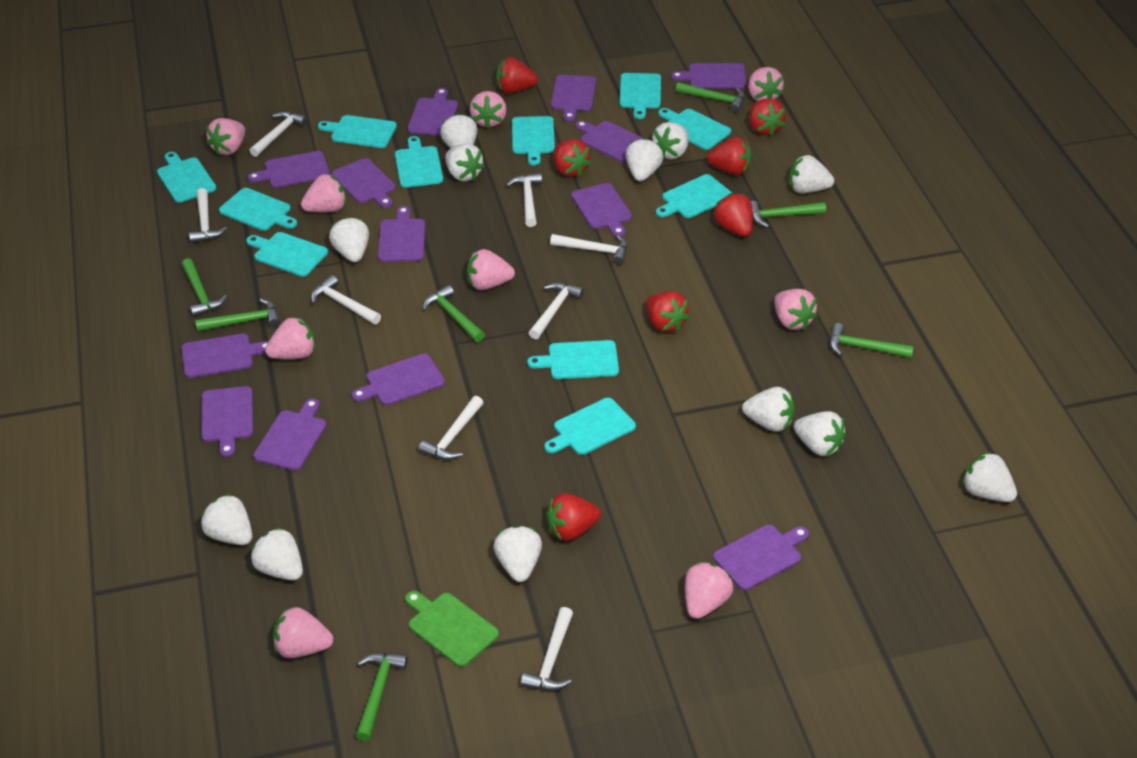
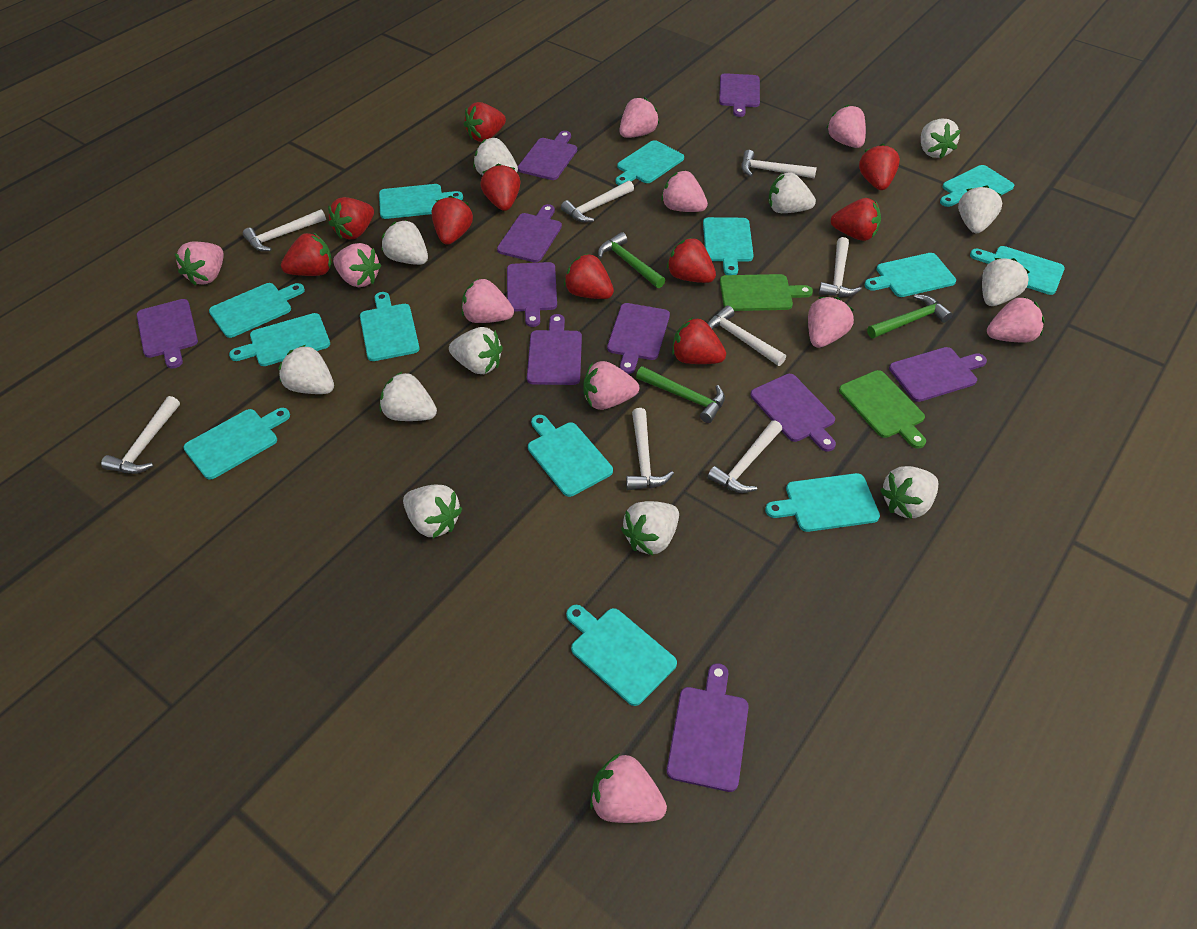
green cutting board: [405,591,499,667] = 1 -> [720,274,813,311] [839,370,926,449] = 2
green hammer: [181,258,227,317] [195,299,280,332] [356,653,408,741] [423,285,485,342] [676,82,745,113] [751,201,826,228] [830,323,914,358] = 7 -> [598,232,665,288] [636,366,725,423] [867,294,952,338] = 3
pink strawberry: [206,118,245,156] [265,316,315,359] [273,607,333,658] [301,174,346,212] [467,249,515,290] [470,91,507,129] [685,562,733,619] [748,67,784,101] [774,289,818,330] = 9 -> [175,241,224,286] [333,243,382,287] [462,278,514,323] [583,361,639,410] [590,753,667,823] [619,97,659,138] [661,171,708,212] [808,297,854,348] [827,104,866,148] [987,297,1045,343] = 10
purple cutting board: [182,334,269,378] [201,386,253,457] [248,151,330,188] [253,399,326,471] [332,158,396,208] [351,354,445,405] [378,206,425,262] [407,88,458,136] [551,75,596,122] [571,183,632,237] [575,120,643,162] [671,63,747,89] [713,525,809,590] = 13 -> [137,299,198,369] [497,204,562,262] [507,262,557,327] [518,131,577,180] [527,314,582,385] [607,303,670,374] [667,663,749,792] [719,73,760,117] [750,374,836,452] [889,347,987,402] = 10
red strawberry: [496,57,538,94] [546,493,601,541] [553,139,591,177] [646,291,690,332] [707,137,751,175] [713,193,753,237] [749,99,786,136] = 7 -> [281,233,332,276] [328,197,374,239] [432,196,473,245] [464,102,506,142] [480,163,521,211] [564,253,614,299] [667,238,716,283] [672,317,726,364] [831,198,881,241] [859,144,900,190] = 10
turquoise cutting board: [157,152,216,202] [219,188,297,231] [246,232,328,277] [318,115,397,148] [395,136,443,188] [512,116,555,165] [527,340,619,379] [544,398,636,455] [619,73,661,119] [656,174,732,218] [658,108,731,150] = 11 -> [183,408,290,480] [209,283,305,338] [229,313,330,366] [360,292,420,361] [379,184,463,219] [528,415,613,497] [566,605,677,706] [615,140,684,185] [703,217,754,275] [765,473,880,532] [865,253,956,297] [940,165,1014,207] [970,246,1065,295] = 13

